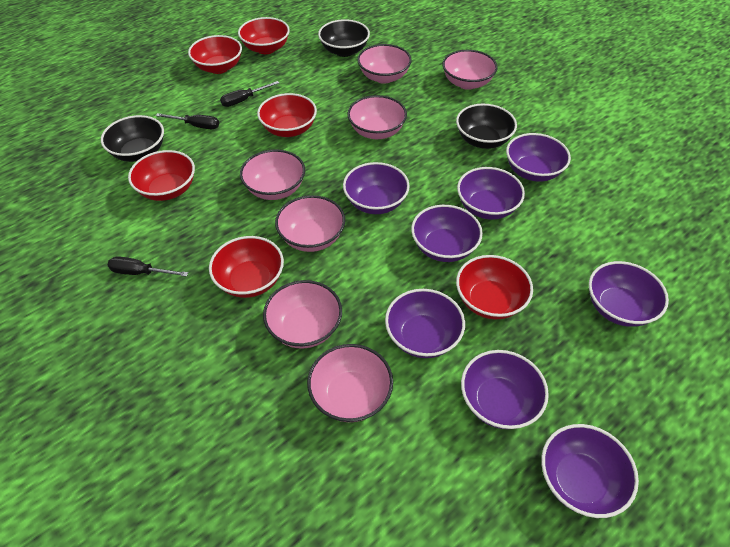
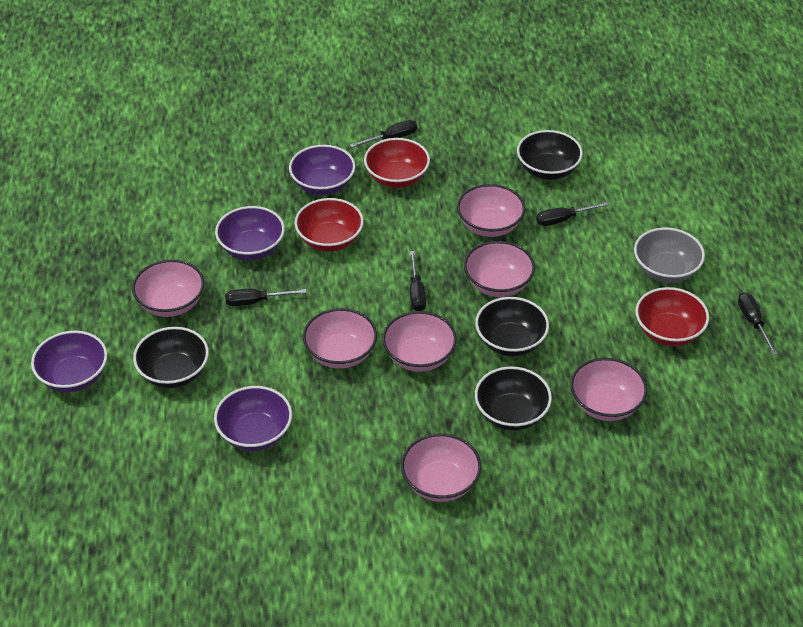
black bowl: [101,115,164,162] [318,19,370,57] [456,104,517,149] = 3 -> [133,327,209,388] [475,297,549,356] [475,366,552,431] [517,130,583,180] = 4
black screwdriver: [108,256,188,277] [156,113,219,129] [220,81,279,107] = 3 -> [225,289,307,306] [350,120,417,148] [410,251,426,311] [536,202,609,226] [738,292,778,355] = 5
grey bowl: none = 0 -> [634,228,705,283] = 1
purple bowl: [343,162,410,214] [385,289,465,358] [411,205,483,262] [457,167,525,220] [461,350,549,429] [506,133,571,182] [541,424,639,518] [589,261,669,327] = 8 -> [31,331,107,392] [214,386,292,451] [215,206,285,260] [289,145,355,195] = 4
red bowl: [128,150,195,201] [188,35,242,74] [209,236,284,298] [238,17,290,54] [257,93,317,137] [456,255,533,320] = 6 -> [295,198,364,252] [364,138,430,188] [635,287,709,346] = 3

